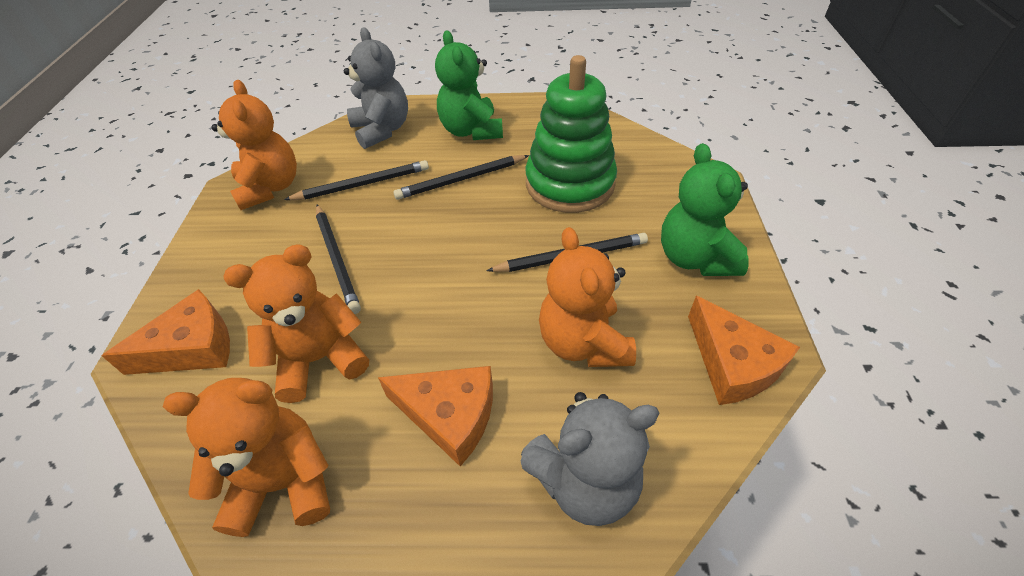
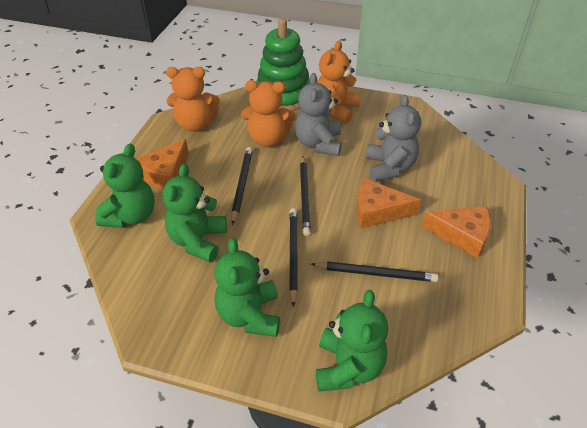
green teddy bear: [435,31,503,140] [661,143,749,276] = 2 -> [95,144,154,228] [162,164,227,263] [214,238,280,337] [316,290,388,391] = 4
orange teddy bear: [163,378,330,537] [211,80,297,210] [223,244,369,403] [539,227,636,367] = 4 -> [166,67,220,132] [241,80,296,147] [317,41,361,124] = 3

